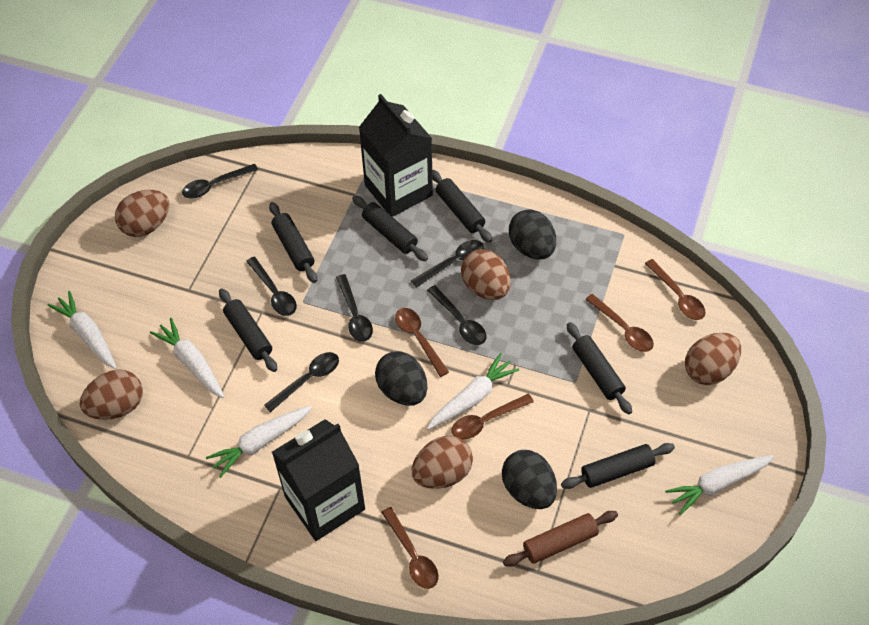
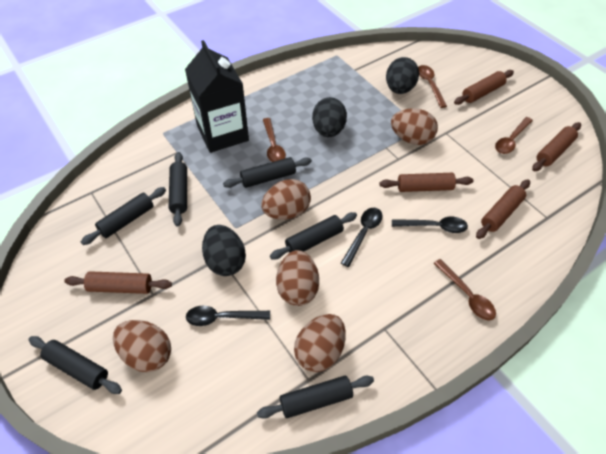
black carton: [272,419,365,541] [359,94,433,217] = 2 -> [185,40,249,153] = 1
black spoon: [182,164,258,199] [246,257,297,316] [264,352,339,412] [336,274,373,342] [411,240,484,287] [427,285,486,345] = 6 -> [186,306,270,326] [341,208,383,267] [392,217,468,233] = 3
brown rolling pin: [503,511,618,567] = 1 -> [64,271,172,294] [379,173,474,192] [454,70,514,105] [476,179,530,239] [532,122,581,171] = 5
brown spoon: [381,507,439,589] [395,308,449,377] [452,394,534,440] [585,294,654,352] [645,259,705,320] = 5 -> [263,118,286,162] [418,65,447,108] [433,259,496,320] [495,117,533,154] = 4
white carrot: [48,291,117,369] [150,318,224,398] [206,406,312,478] [427,353,519,430] [665,455,774,515] = 5 -> none = 0

